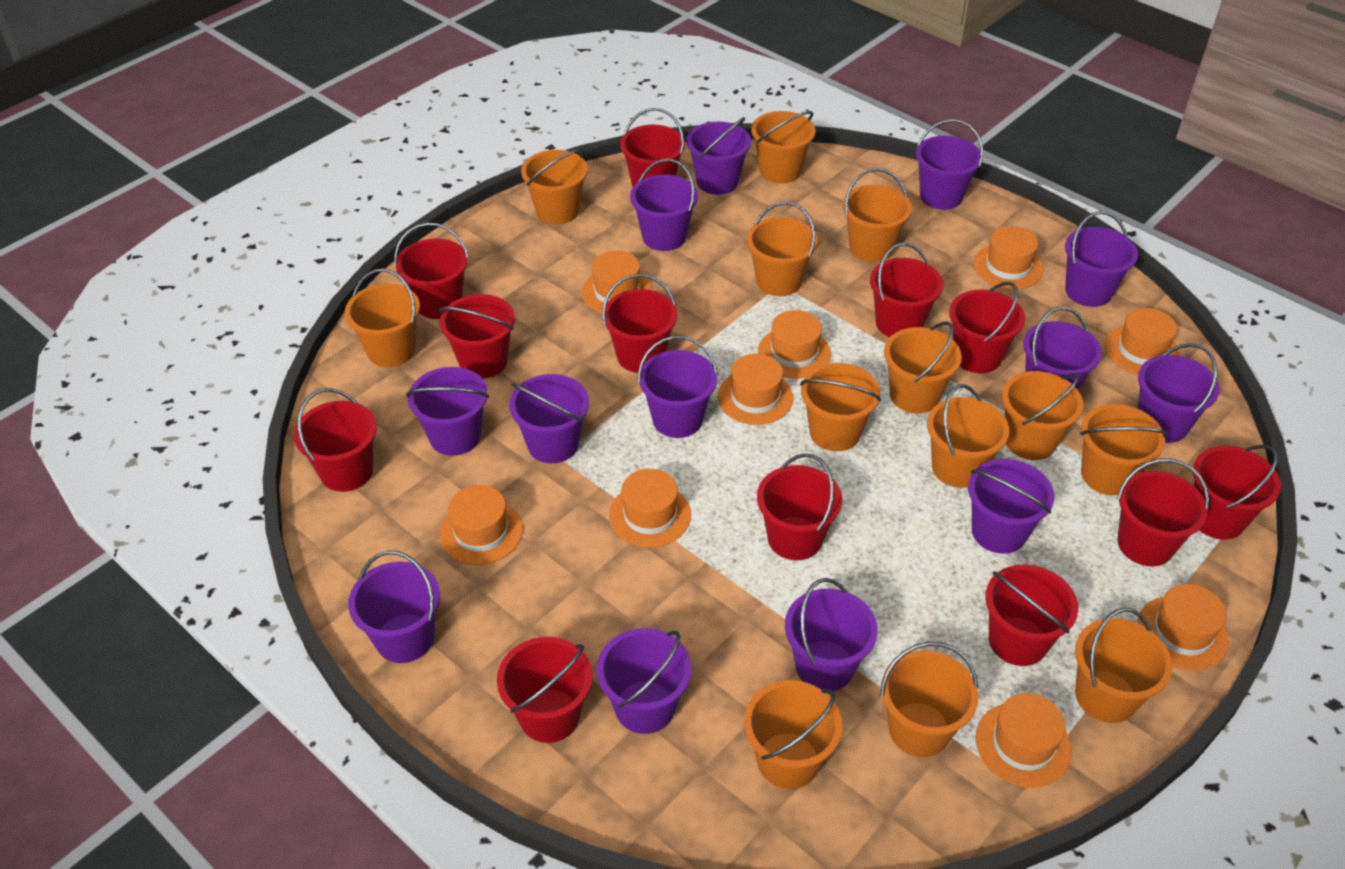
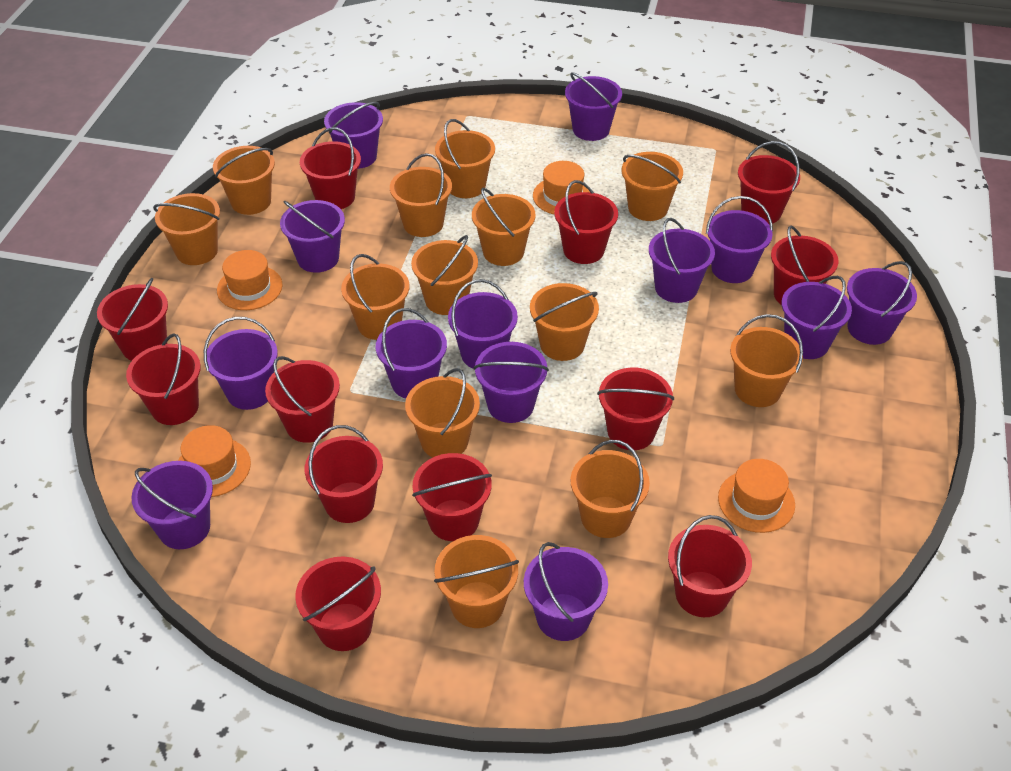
orange hat: [439,485,523,565] [582,251,652,313] [609,469,691,547] [718,354,793,425] [758,310,831,379] [974,226,1043,289] [976,693,1072,788] [1105,308,1180,374] [1137,584,1229,671] = 9 -> [178,425,251,497] [217,250,283,310] [533,161,590,214] [718,459,795,533] = 4

